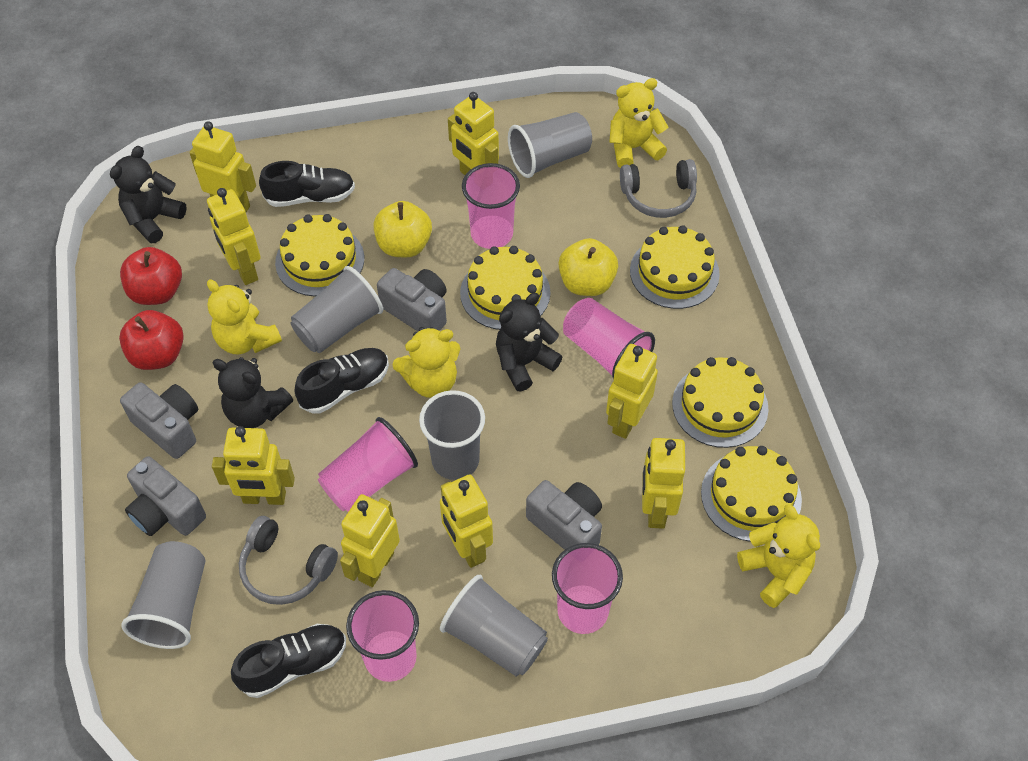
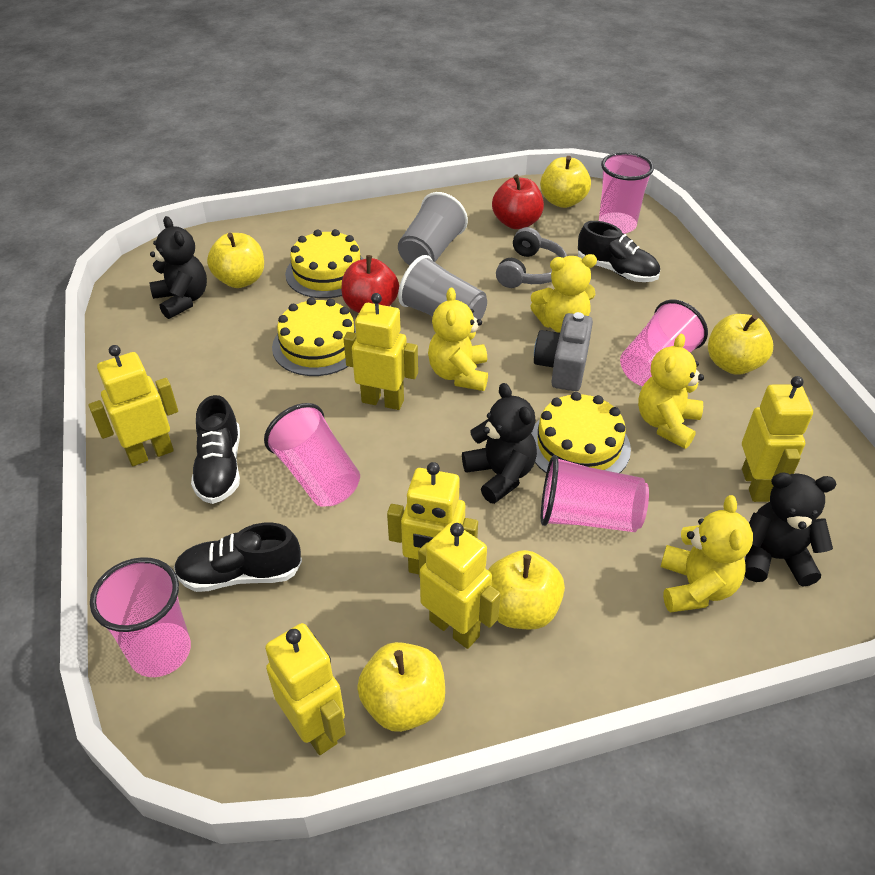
grey camera: [120,382,198,459] [125,456,206,536] [377,268,447,332] [526,480,602,550] = 4 -> [534,312,593,391] = 1
grey cup: [121,541,205,649] [291,266,383,353] [419,390,485,480] [440,575,548,677] [508,112,592,178] = 5 -> [398,192,468,265] [398,255,487,320] = 2
grey headphones: [239,516,338,605] [620,159,697,218] = 2 -> [496,227,567,288] = 1
yellow apple: [373,201,432,257] [559,238,618,296] = 2 -> [207,233,264,288] [357,642,445,732] [488,550,565,629] [540,156,591,208] [708,314,773,375] = 5
yellow cake: [275,214,364,296] [460,246,551,330] [630,225,720,309] [672,357,768,448] [701,446,802,542] = 5 -> [272,297,356,376] [285,229,363,298] [531,392,631,473] = 3
yellow robot: [189,121,256,212] [207,188,261,285] [212,426,295,505] [340,494,400,587] [440,474,493,568] [448,92,499,175] [606,344,658,439] [642,438,685,529] = 8 -> [88,345,178,466] [265,623,346,755] [344,293,418,410] [387,462,478,574] [418,523,500,649] [742,376,813,502] = 6

